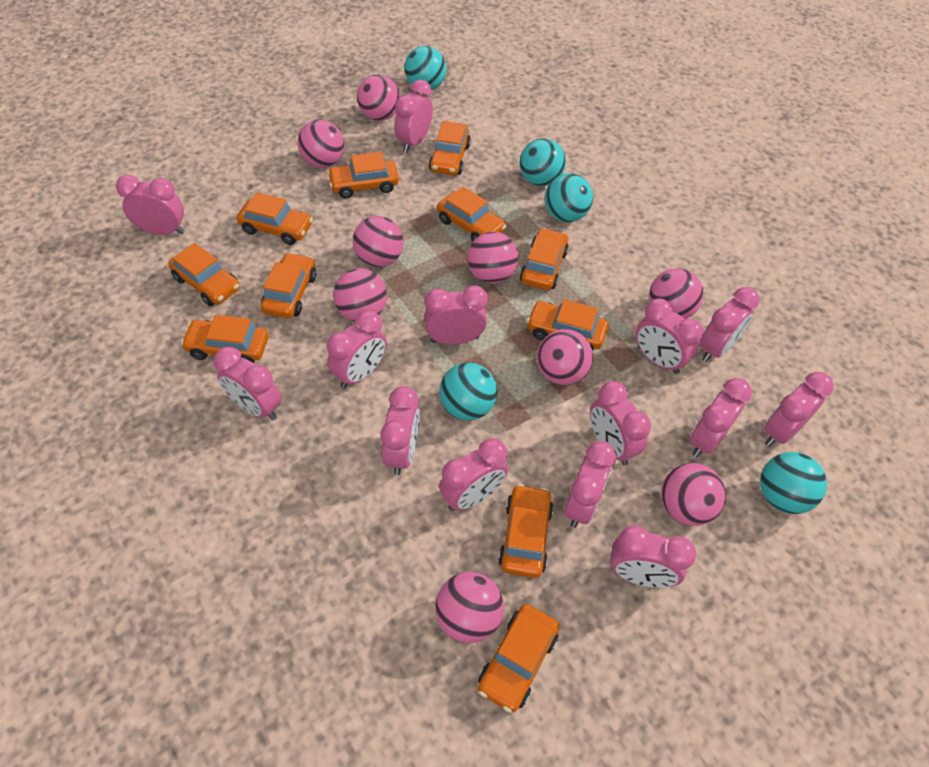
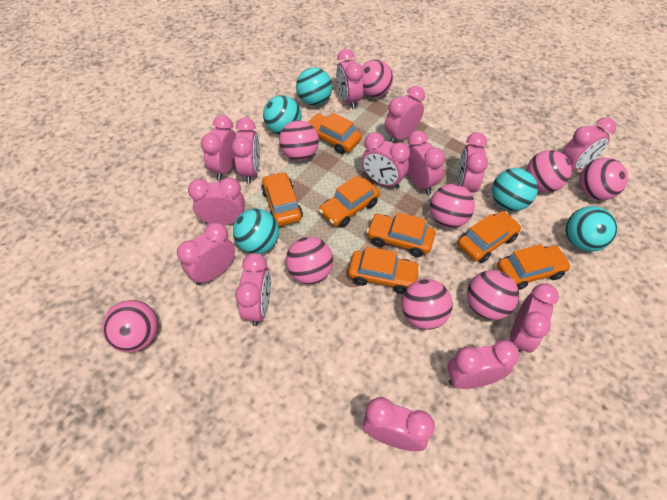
orange car: [168,243,240,306] [181,315,269,363] [237,192,313,245] [261,252,316,318] [327,152,399,198] [429,121,471,175] [437,187,506,241] [478,604,559,713] [498,484,553,578] [520,228,569,290] [527,299,608,351] = 11 -> [261,172,303,226] [308,113,362,154] [319,175,380,228] [348,246,420,294] [366,212,435,257] [458,211,521,263] [497,244,571,290] = 7

